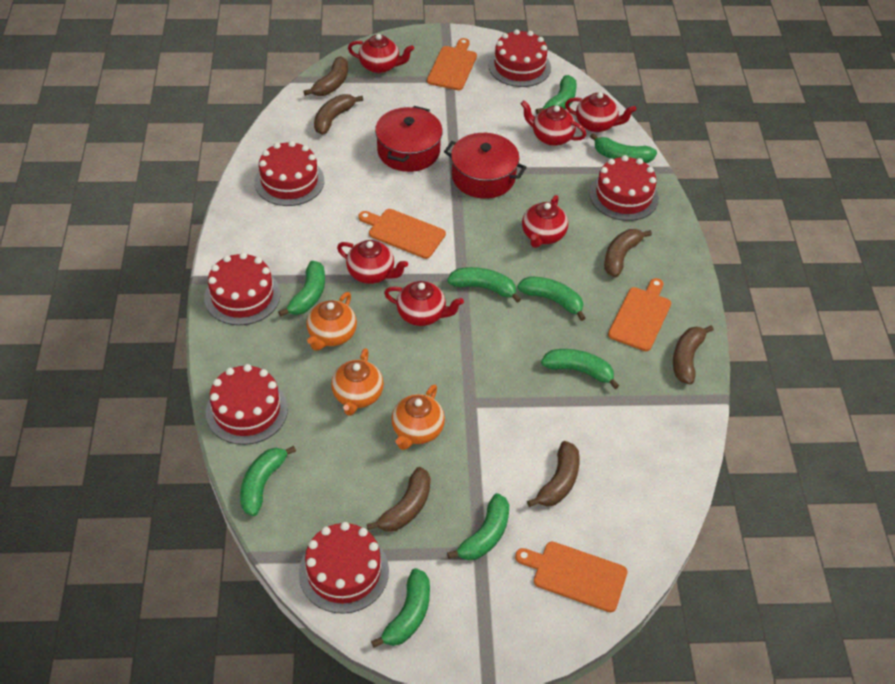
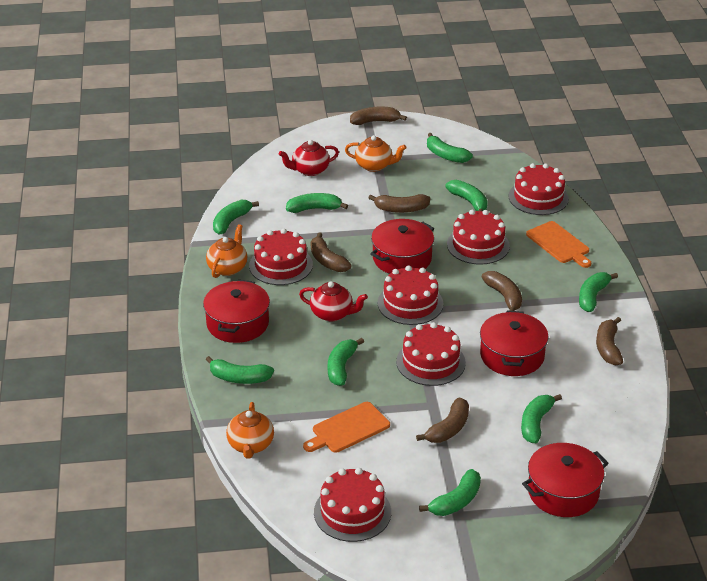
orange cutting board: [358,209,446,259] [427,38,477,90] [515,542,628,612] [608,278,671,351] = 4 -> [303,402,390,453] [526,221,591,268] = 2
red pot: [375,106,443,172] [444,133,526,199] = 2 -> [203,280,270,343] [370,219,434,274] [480,310,549,376] [522,443,609,517] = 4
red teapot: [337,240,408,284] [348,34,414,73] [384,281,464,326] [521,101,586,146] [522,195,568,248] [565,92,636,132] = 6 -> [279,140,339,176] [299,281,368,321] = 2

